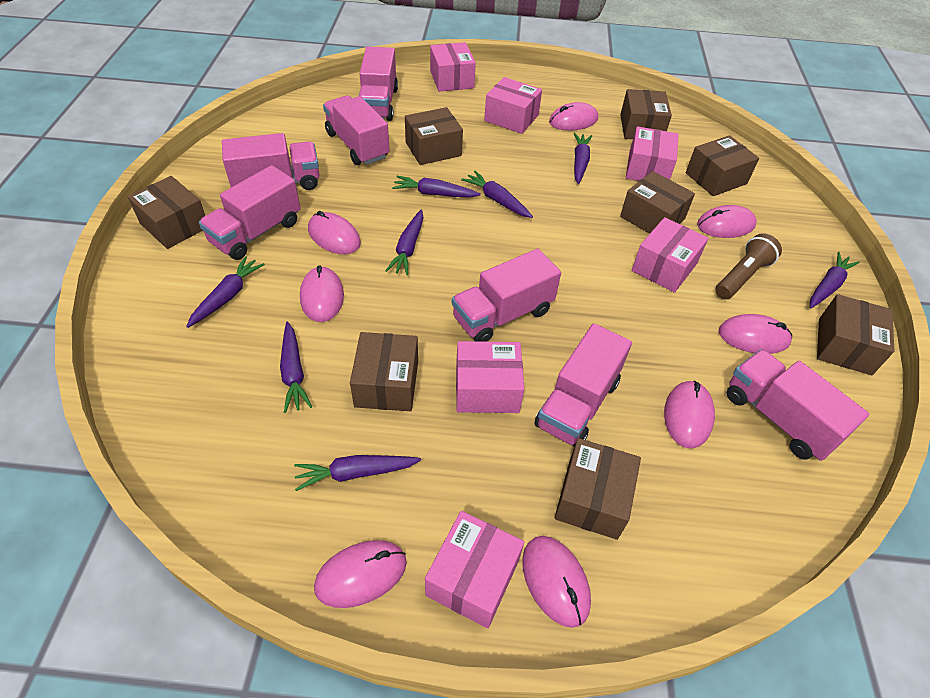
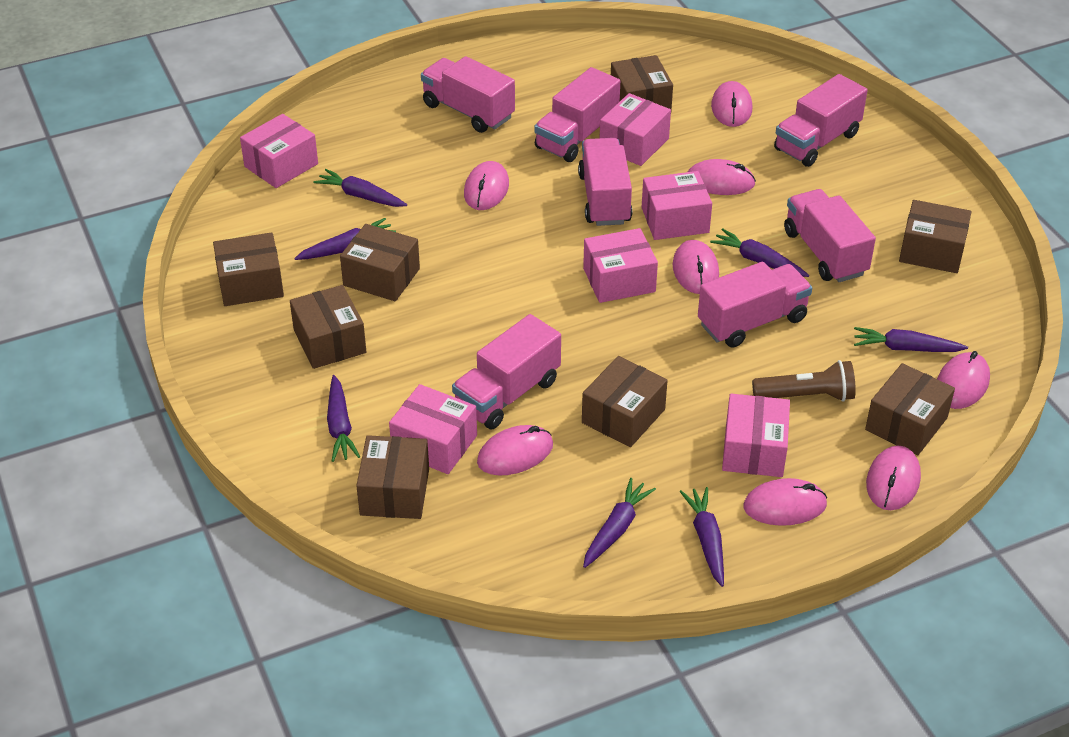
purple carrot: [186,256,265,328] [280,322,312,413] [294,455,421,491] [385,210,424,275] [392,176,481,198] [461,171,533,218] [574,133,592,184] [810,252,860,308] = 8 -> [294,218,396,260] [313,169,407,207] [327,375,360,462] [583,478,656,568] [680,487,724,587] [710,228,809,277] [854,327,968,352] = 7

